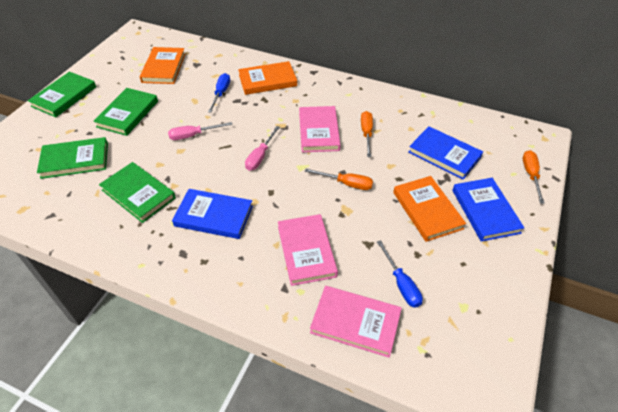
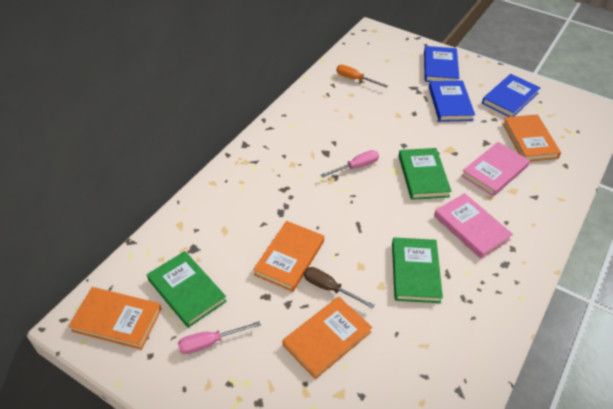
blue screwdriver: [208,73,230,113] [377,240,423,308] = 2 -> none = 0
brown screwdriver: none = 0 -> [304,267,375,309] = 1
green book: [28,72,96,117] [37,137,108,179] [93,88,158,136] [99,162,176,223] = 4 -> [147,251,227,328] [392,238,443,303] [399,148,452,200] = 3
orange book: [140,47,186,84] [238,61,297,95] [393,176,466,242] = 3 -> [69,287,162,350] [253,221,324,292] [282,297,372,379] [502,114,561,161] = 4
orange screwdriver: [305,169,373,190] [361,111,373,157] [523,150,544,204] = 3 -> [336,65,388,88] = 1
pink book: [278,214,338,286] [299,106,340,152] [310,286,402,358] = 3 -> [434,193,513,259] [461,142,530,197] = 2

